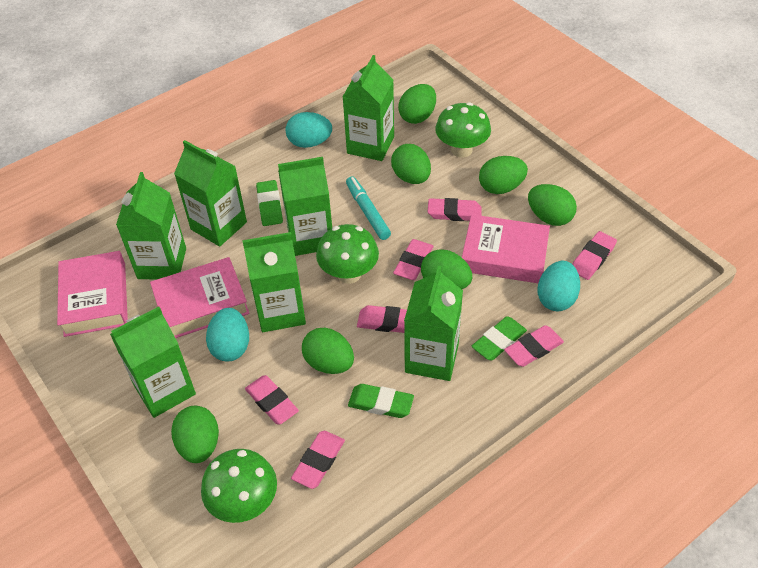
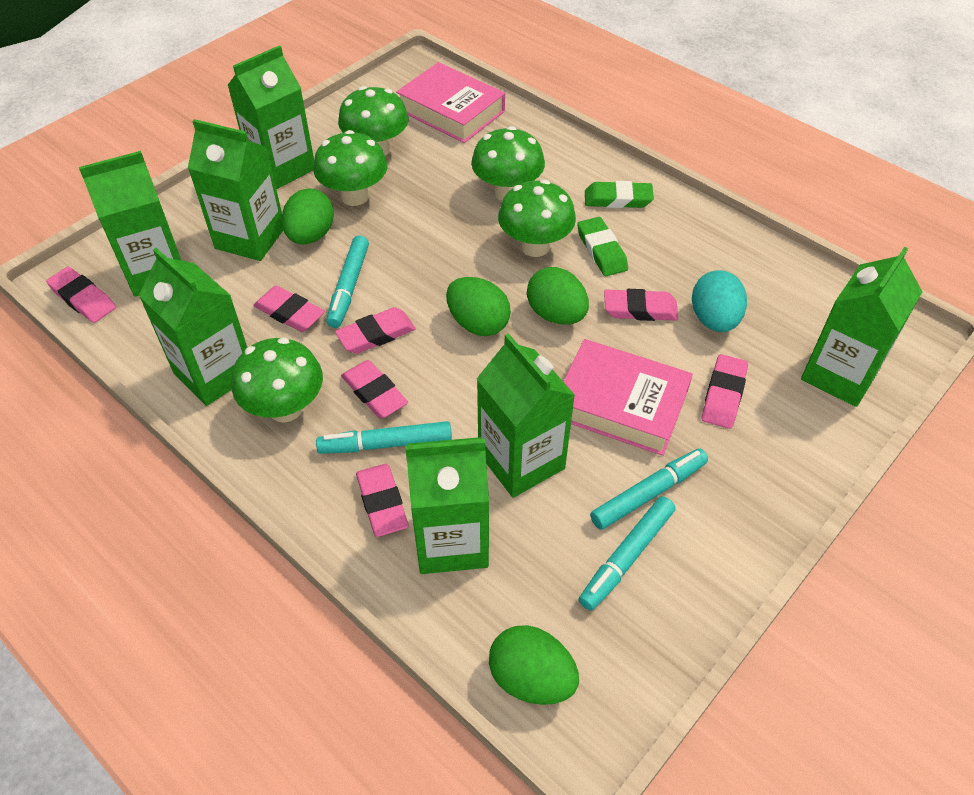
green egg: [171,406,219,463] [302,328,354,374] [391,144,431,184] [398,84,436,124] [421,249,472,289] [479,156,528,194] [528,184,577,226] = 7 -> [282,189,334,245] [446,277,511,336] [489,625,579,705] [527,267,589,325] = 4
green eraser: [256,180,283,226] [348,384,414,418] [471,316,527,361] = 3 -> [577,217,628,276] [585,181,654,208] = 2
green mushroom: [201,449,277,523] [316,224,379,284] [435,102,491,158] = 3 -> [232,338,323,423] [313,130,388,206] [338,86,409,156] [471,126,545,201] [498,180,576,257] = 5
pink book: [57,251,128,337] [150,257,250,338] [462,214,550,283] = 3 -> [396,62,505,143] [563,339,693,456] = 2
turquoise egg: [206,308,249,361] [286,112,332,148] [537,261,580,311] = 3 -> [692,270,747,332] = 1
turquoise marker: [346,176,391,240] = 1 -> [316,421,452,454] [326,235,369,328] [579,496,676,611] [590,449,708,530] = 4

